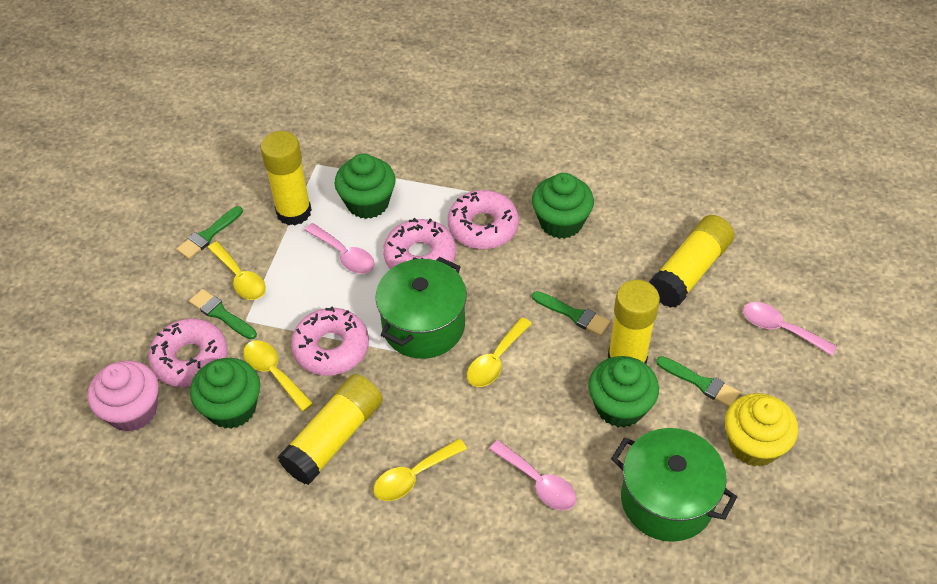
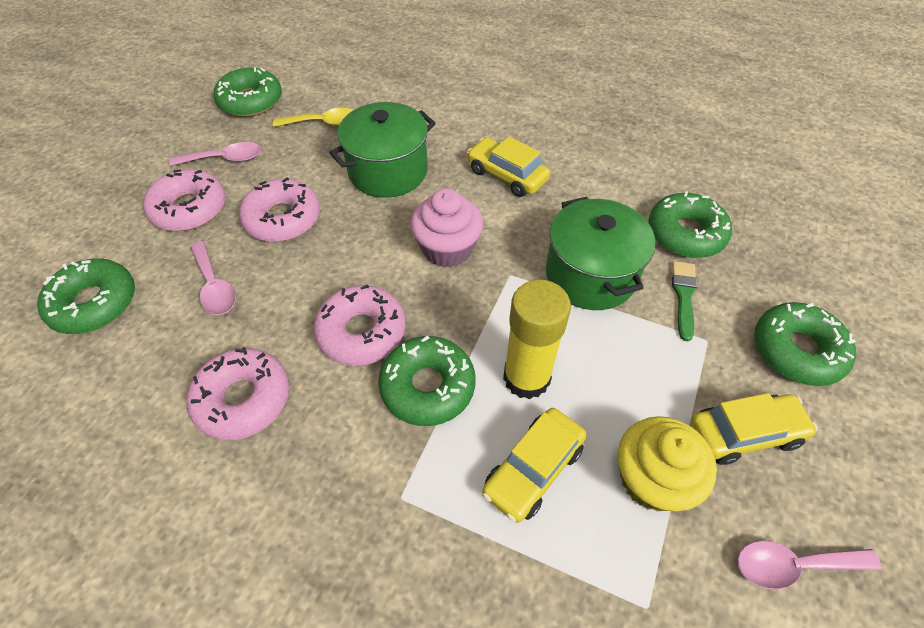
green brush: [177,206,243,259] [189,289,257,340] [532,291,611,336] [656,356,740,407] = 4 -> [672,261,697,341] = 1
green cupcake: [190,358,260,429] [335,153,396,219] [532,173,594,239] [588,356,659,428] = 4 -> none = 0
green donut: none = 0 -> [37,259,135,334] [213,67,282,117] [378,335,475,426] [649,191,732,258] [754,302,856,386] = 5
yellow car: none = 0 -> [467,136,550,197] [482,408,587,523] [690,393,818,465] = 3
yellow glue stick: [260,131,312,225] [278,374,383,485] [608,280,660,364] [649,215,734,308] = 4 -> [503,280,571,399] = 1
yellow spoon: [207,241,266,300] [243,340,313,412] [373,439,467,501] [467,317,532,387] = 4 -> [273,108,353,127] = 1

